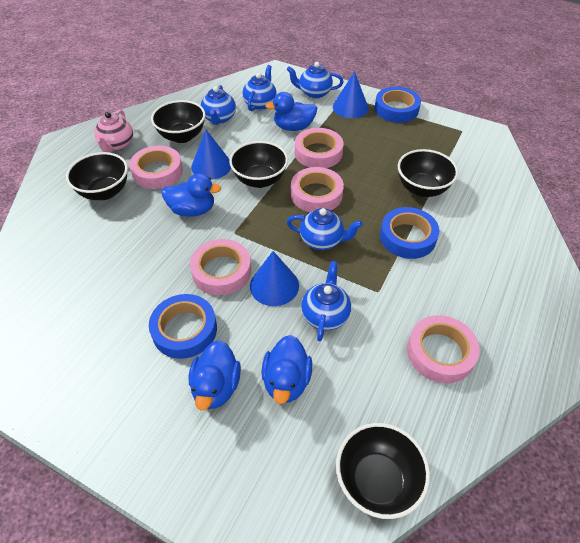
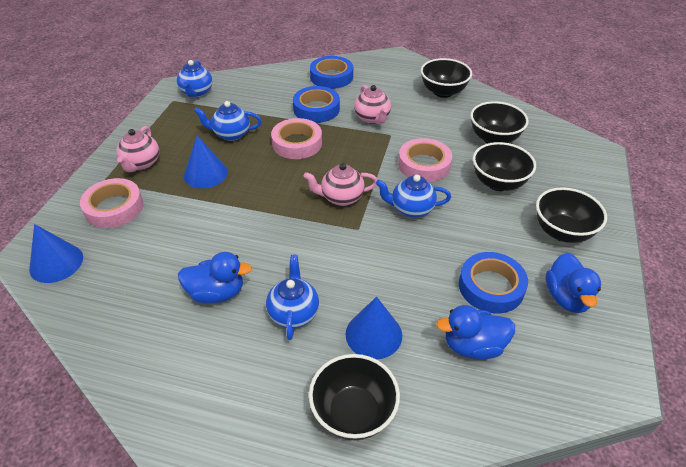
blue duck: [162,173,221,217] [189,340,241,411] [261,335,312,404] [265,92,317,131] = 4 -> [178,252,252,304] [436,305,515,359] [546,253,601,313] = 3
blue teapot: [201,85,236,125] [242,65,277,111] [287,62,343,99] [287,208,363,250] [301,261,351,341] = 5 -> [177,60,212,98] [194,101,262,141] [266,255,319,340] [376,175,451,218] = 4
pink tape: [129,146,183,189] [190,239,251,295] [291,167,344,212] [295,128,343,168] [407,315,480,383] = 5 -> [80,178,143,228] [271,118,322,159] [398,138,452,182] = 3
pink teapot: [94,110,133,152] = 1 -> [117,126,159,172] [304,163,377,206] [354,85,391,124] = 3

